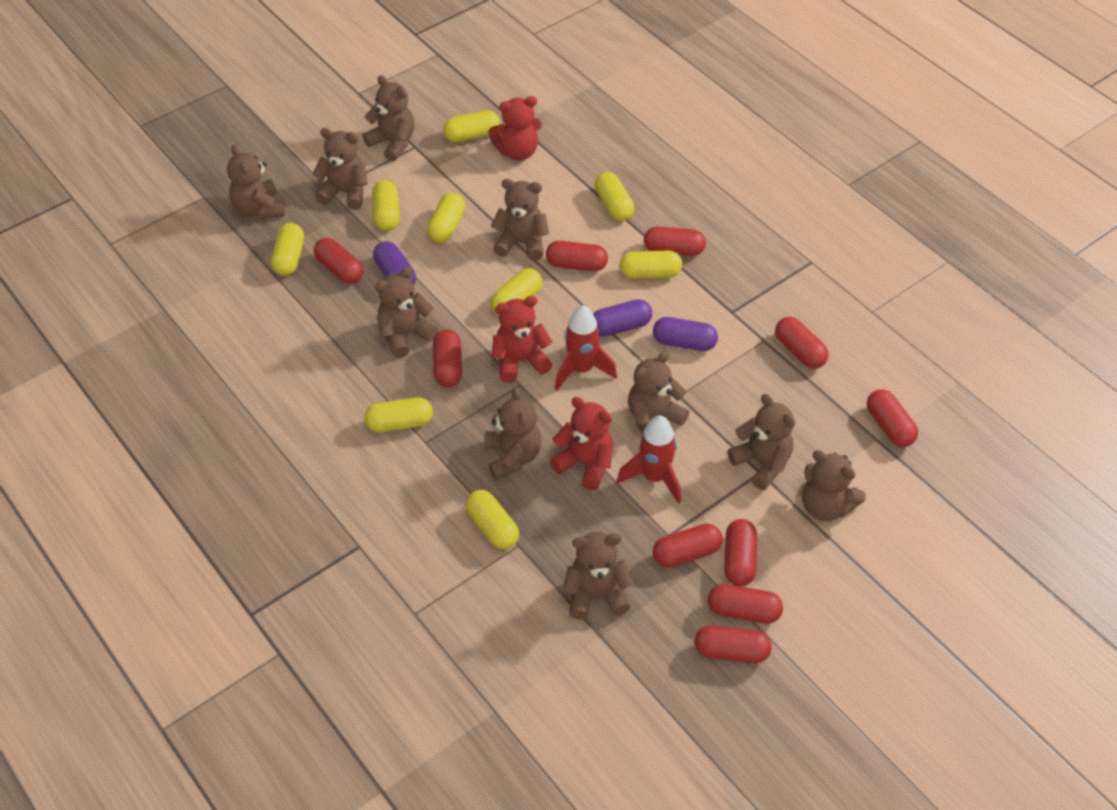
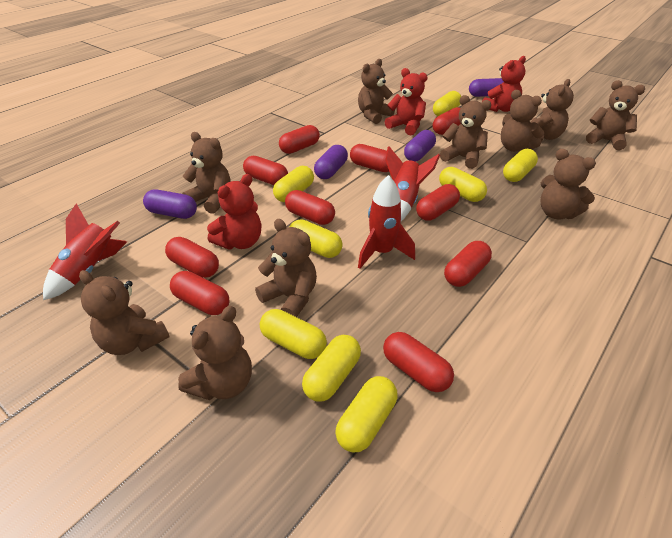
purple capsule: [373,241,416,286] [593,299,652,337] [653,317,718,351] = 3 -> [143,189,197,219] [314,145,348,179] [404,130,436,162] [469,78,504,97] = 4
red rocket: [555,305,617,390] [617,415,681,504] = 2 -> [43,203,127,300] [358,175,415,269] [386,146,440,221] = 3
yellow capsule: [271,223,304,276] [364,397,433,432] [372,180,400,231] [427,192,465,243] [443,110,500,142] [466,490,519,549] [491,268,542,315] [595,172,634,221] [619,251,682,279] = 9 -> [260,309,327,359] [273,166,314,202] [289,219,343,258] [302,335,361,402] [335,376,397,452] [433,91,461,116] [439,167,487,202] [503,149,538,182] = 8

